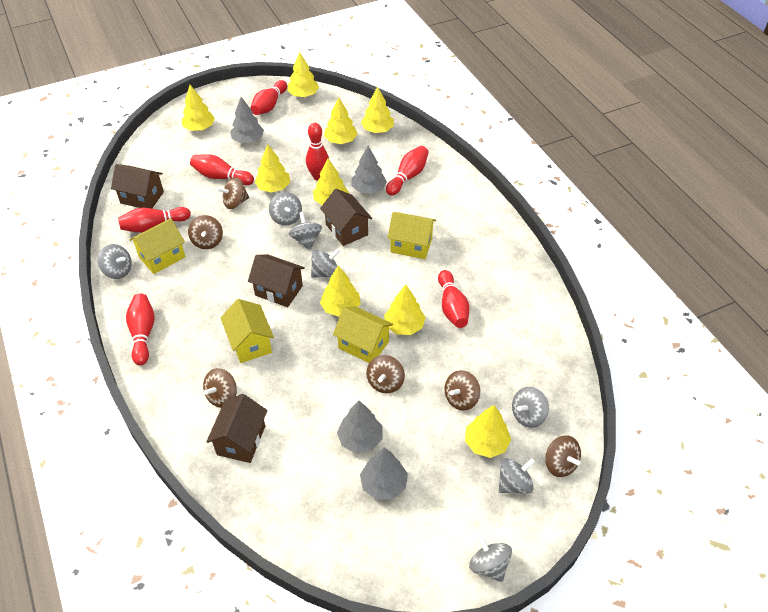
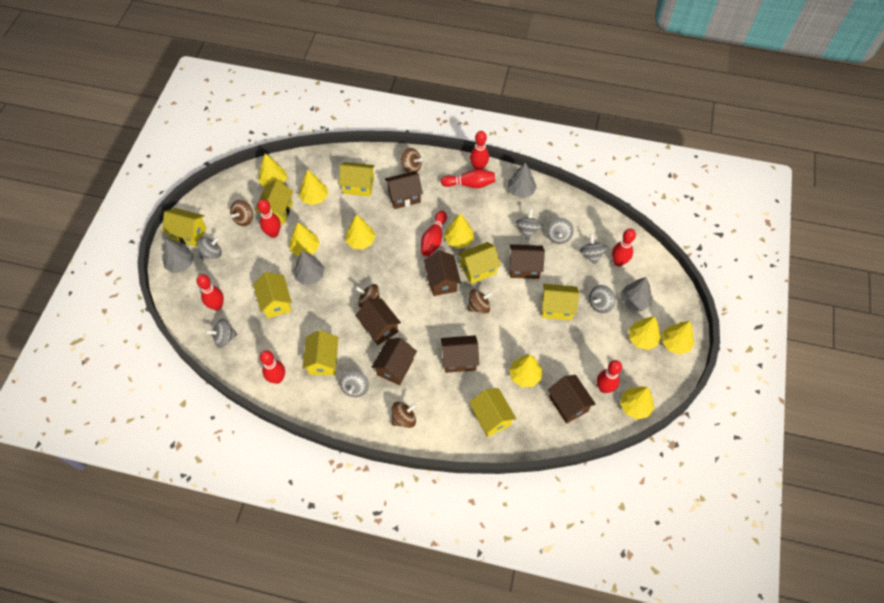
brown house: [111,164,164,209] [206,394,268,463] [248,255,305,307] [320,189,372,246] = 4 -> [355,298,401,345] [372,338,417,385] [385,171,423,209] [424,250,461,296] [441,335,479,373] [510,245,545,279] [548,375,596,424] = 7
brown spinning top: [188,215,223,249] [203,368,237,408] [217,177,249,209] [366,355,405,393] [445,370,480,411] [545,435,581,477] = 6 -> [230,200,253,226] [355,284,380,308] [392,402,416,428] [401,148,422,173] [467,289,493,314] = 5
red bowling pin: [118,207,191,233] [126,293,155,365] [190,154,254,185] [250,80,287,115] [306,123,329,181] [386,146,429,196] [438,270,470,328] = 7 -> [196,274,224,311] [257,199,281,238] [260,350,285,384] [421,211,447,257] [441,169,495,188] [470,131,489,169] [597,360,622,393] [612,229,636,266] = 8
yellow house: [129,218,185,274] [221,299,274,363] [333,306,393,363] [387,212,436,259] = 4 -> [162,208,206,247] [253,272,292,318] [255,180,293,225] [302,330,339,375] [339,162,375,197] [458,242,501,284] [469,388,516,437] [542,284,579,320] = 8

